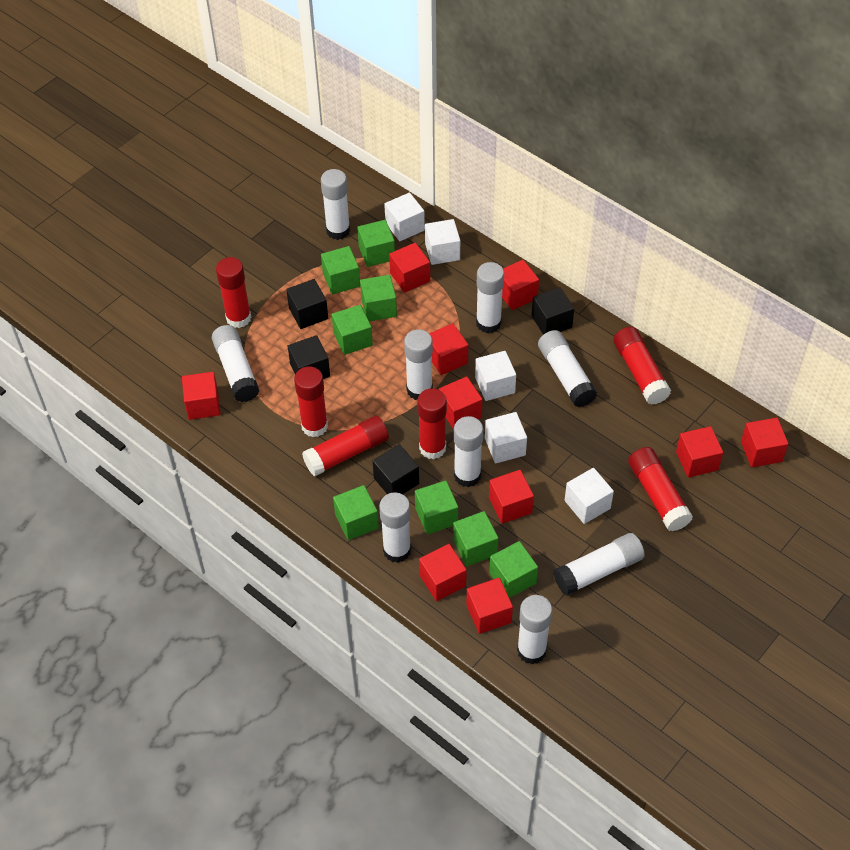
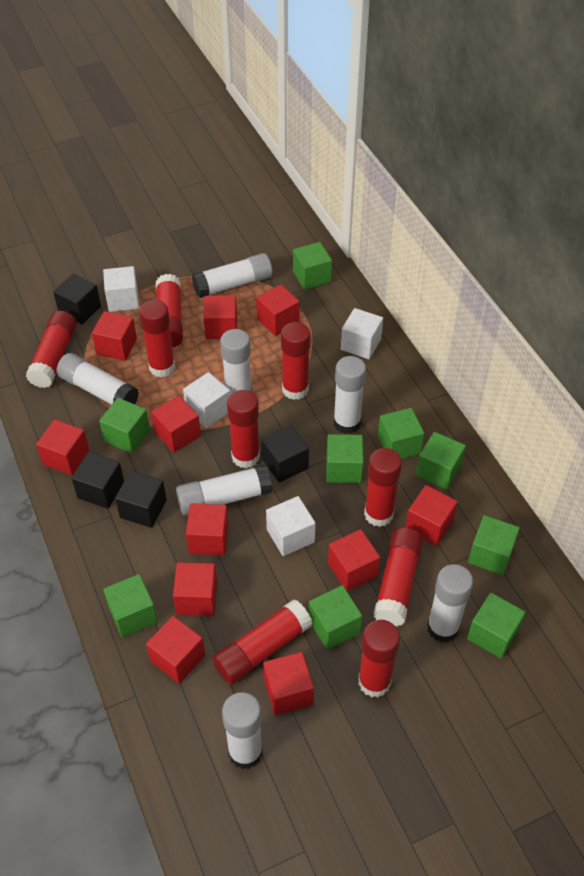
green cube: [321,246,360,294] [332,305,373,355] [333,485,379,540] [357,220,395,267] [360,275,397,321] [415,480,458,534] [453,511,499,566] [489,541,538,598] = 8 -> [99,398,150,453] [103,574,158,638] [293,242,332,290] [309,585,362,650] [327,434,364,483] [378,408,424,459] [416,432,466,489] [467,593,526,659] [468,515,520,575] = 9
red cube: [182,372,221,420] [389,243,430,293] [419,544,467,601] [429,323,468,375] [439,377,482,429] [466,578,513,634] [489,470,534,524] [502,260,539,310] [676,426,723,478] [741,417,788,467] = 10 -> [36,419,89,475] [92,311,137,361] [146,616,205,683] [151,395,201,453] [173,562,217,616] [186,503,228,555] [203,295,237,339] [256,284,300,336] [263,652,314,715] [328,529,380,591] [405,485,458,546] = 11
red glue stick: [216,257,251,328] [294,366,328,437] [302,416,389,476] [417,388,447,459] [613,327,671,405] [628,447,693,531] = 6 -> [26,311,77,388] [139,300,175,377] [156,274,183,348] [212,599,312,684] [227,390,260,468] [281,322,310,400] [358,620,400,697] [364,448,402,527] [374,527,423,626] = 9
white cube: [384,192,425,241] [425,219,460,265] [475,351,516,401] [485,412,527,463] [565,468,614,524] = 5 -> [103,266,139,312] [183,372,230,428] [266,496,316,556] [341,308,383,359] = 4
white glue stick: [212,325,259,402] [321,169,350,240] [379,492,411,563] [404,329,433,400] [454,416,483,487] [476,262,504,333] [517,595,552,664] [538,330,597,407] [553,533,645,596] = 9 -> [57,353,139,405] [176,464,272,516] [192,253,272,298] [220,329,252,395] [222,692,263,769] [333,356,366,434] [427,564,473,643] = 7

